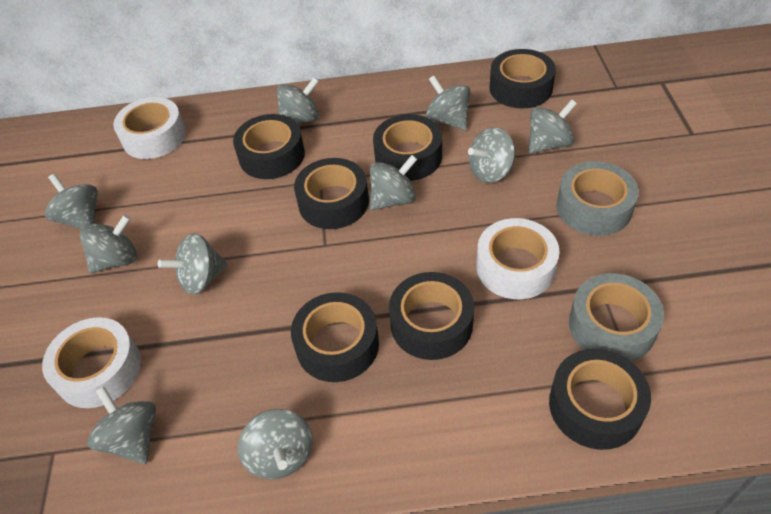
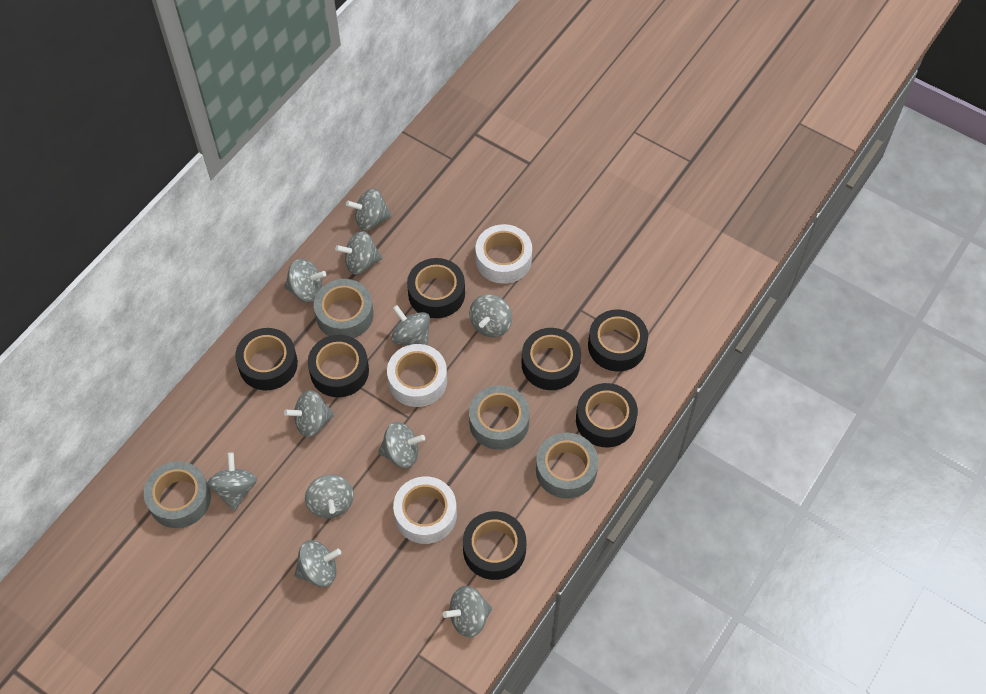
grey spinning top: [45,174,98,229] [80,214,137,273] [87,387,156,464] [158,233,228,295] [238,409,313,479] [277,77,319,124] [370,155,417,210] [426,76,471,130] [468,127,515,183] [528,100,577,154] = 10 -> [208,453,257,511] [284,259,326,302] [284,390,335,437] [294,540,341,587] [305,475,354,519] [335,231,383,275] [346,188,392,231] [378,422,425,468] [391,305,430,346] [443,586,492,637] [469,294,512,338] = 11
grey tape: [557,161,639,236] [569,273,664,362] = 2 -> [144,461,211,528] [314,279,374,338] [469,385,530,450] [536,433,598,499] = 4

